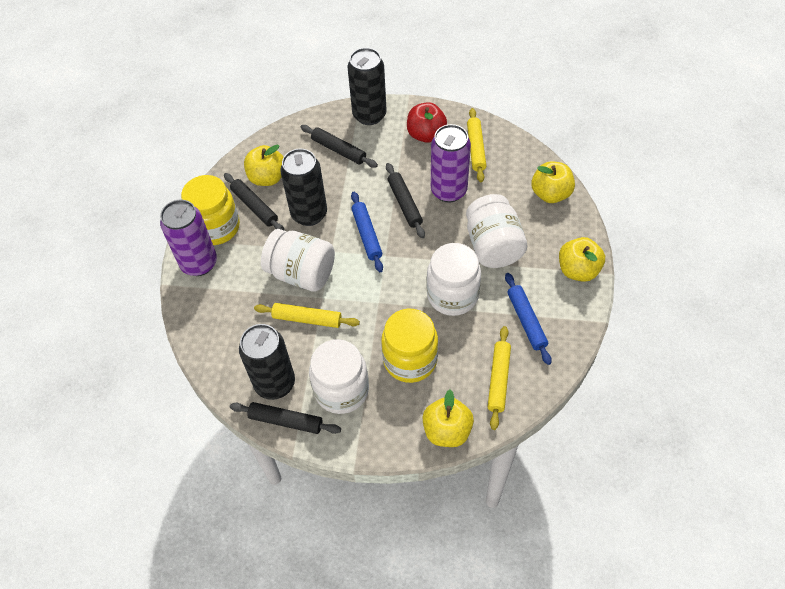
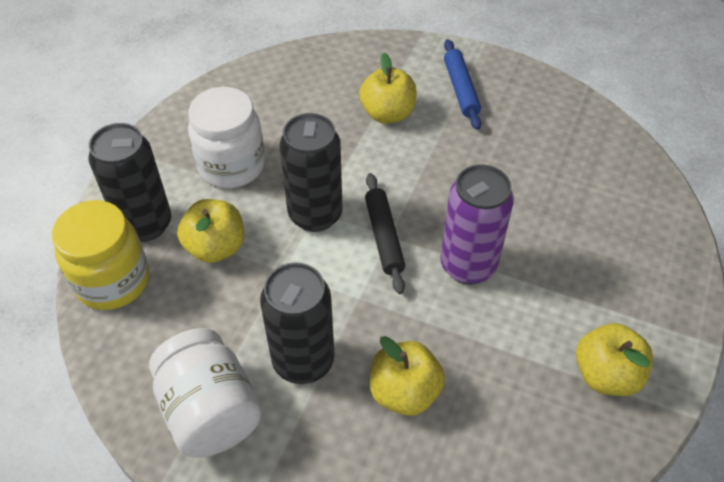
black rolling pin: [224,173,285,231] [230,402,341,434] [300,125,378,168] [386,163,425,238] = 4 -> [365,173,405,294] = 1
blue rolling pin: [351,192,383,272] [505,273,552,365] = 2 -> [444,39,482,130] = 1
purple can: [160,200,217,276] [431,124,471,203] = 2 -> [440,164,514,284] = 1
red apple: [407,102,447,143] = 1 -> none = 0
white jar: [261,229,335,292] [309,339,369,414] [426,243,481,316] [466,194,527,268] = 4 -> [149,328,262,458] [188,87,265,188] = 2
yellow jar: [181,175,240,245] [381,309,438,383] = 2 -> [52,200,149,310] = 1
yellow rolling pin: [254,303,360,328] [467,108,486,182] [488,326,511,430] = 3 -> none = 0

